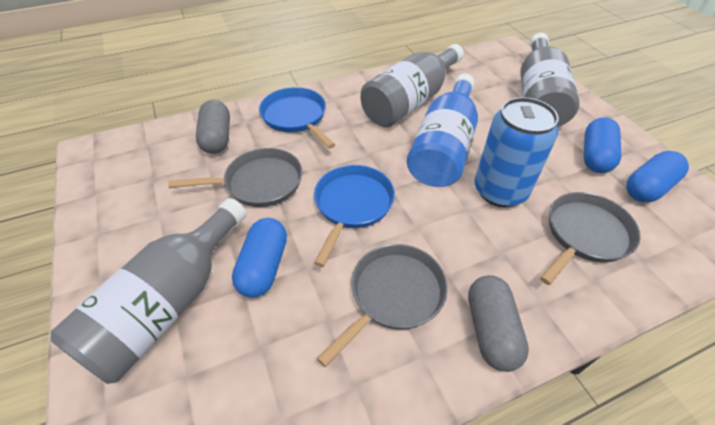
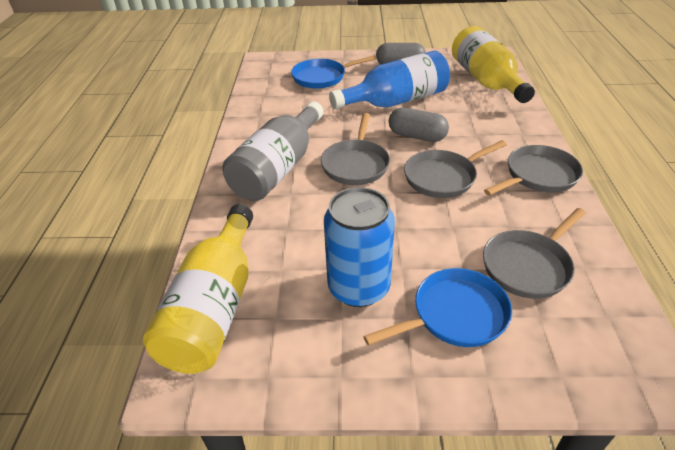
blue capsule: [232,218,287,298] [584,117,621,173] [627,151,689,202] = 3 -> none = 0
grey bottle: [51,198,247,384] [360,44,464,127] [520,33,580,127] = 3 -> [222,101,323,201] = 1
grey pan: [168,148,302,207] [317,244,448,367] [540,192,641,285] = 3 -> [321,113,390,185] [404,140,507,198] [483,208,586,299] [484,145,583,196] = 4
yellow bottle: none = 0 -> [143,204,253,374] [452,26,535,103] = 2

